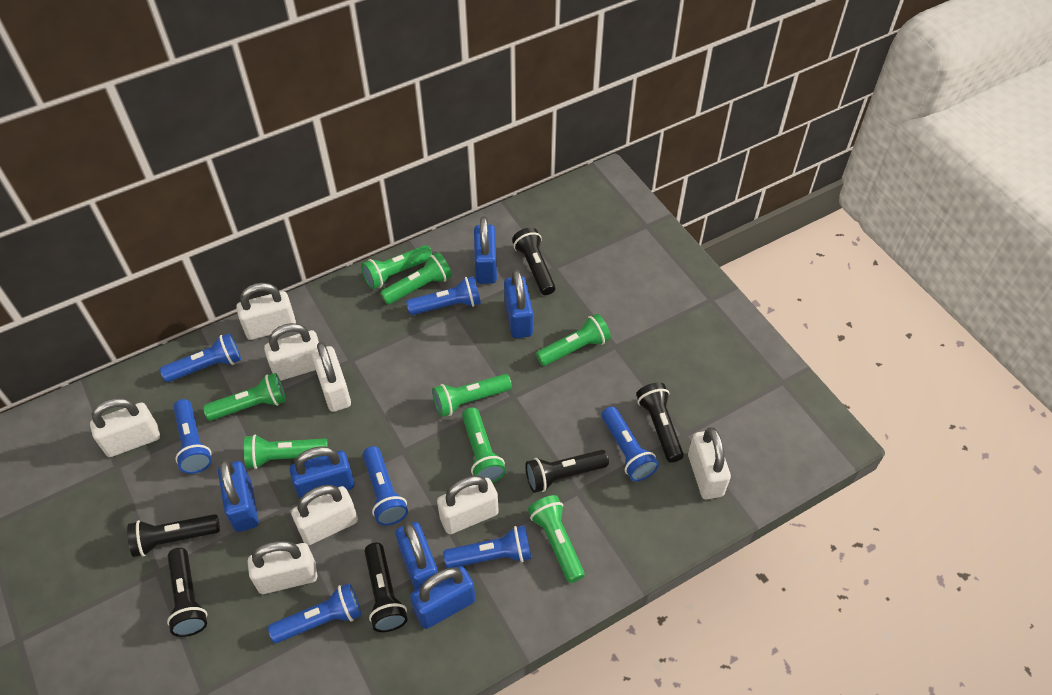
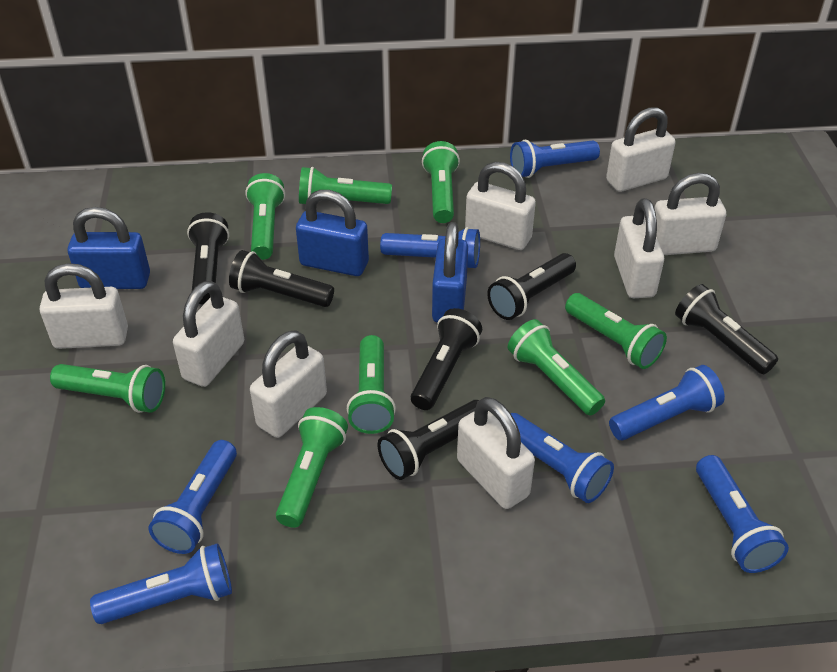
blue padlock: [218,459,259,532] [290,446,355,500] [395,522,438,590] [410,566,475,629] [474,216,497,284] [504,270,533,339] = 6 -> [68,207,150,289] [296,190,369,276] [432,222,468,323] = 3

